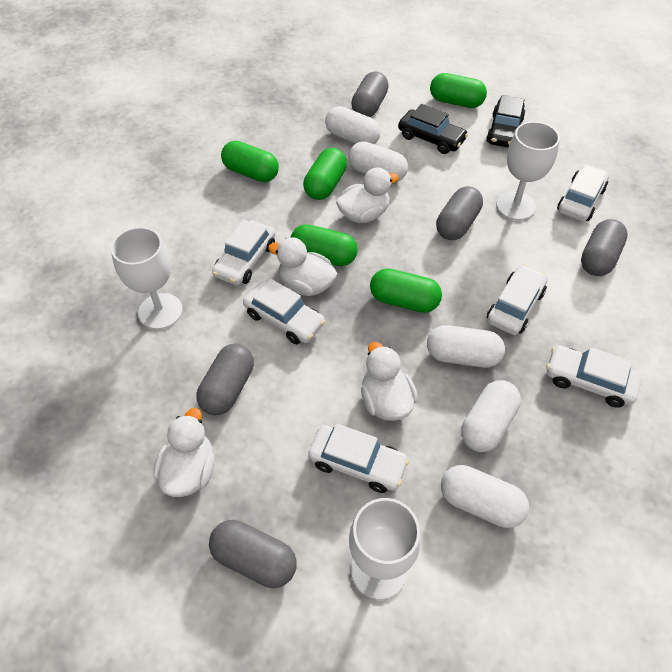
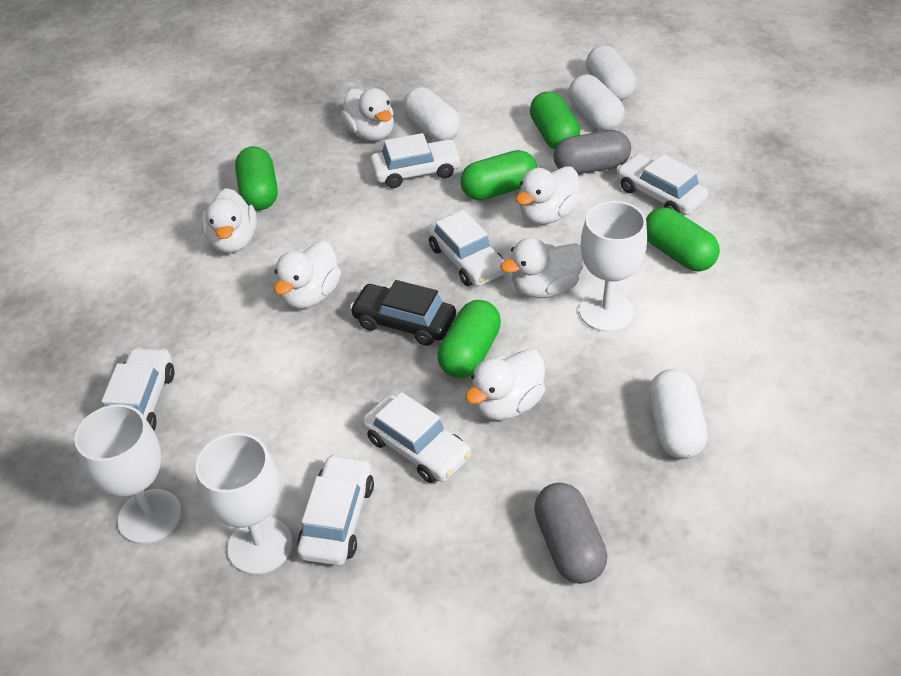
black car: [398,104,468,154] [486,95,525,147] = 2 -> [350,280,456,346] = 1
grey capsule: [196,344,254,415] [209,520,297,588] [351,72,389,117] [436,186,483,240] [581,219,628,276] = 5 -> [534,483,607,584] [554,130,631,174] = 2
white capsule: [325,106,381,144] [349,141,408,182] [427,325,505,368] [441,465,529,528] [461,380,521,452] = 5 -> [403,87,461,141] [568,75,625,131] [586,45,636,100] [649,369,708,459] = 4
white duck: [153,408,214,497] [268,237,337,296] [336,167,399,223] [361,342,418,421] = 4 -> [201,188,257,253] [274,241,341,309] [340,88,394,141] [465,349,546,420] [500,238,584,298] [516,166,581,224] = 6

